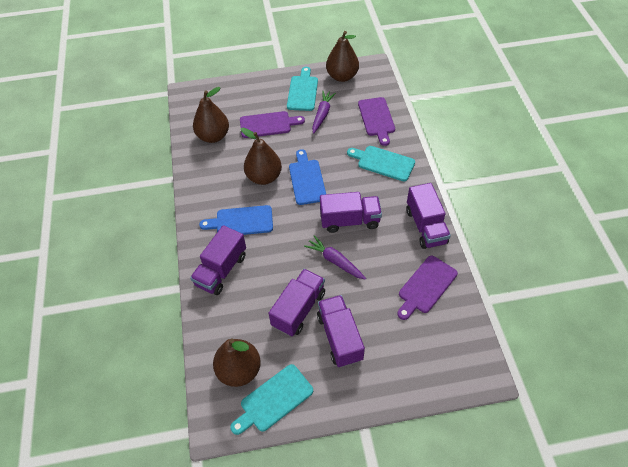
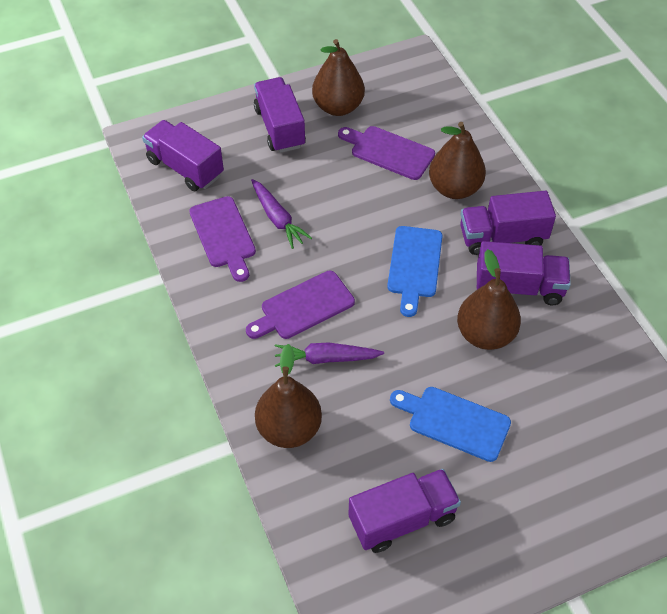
turquoise cutting board: [231,364,313,435] [287,67,318,111] [347,146,415,181] = 3 -> none = 0

